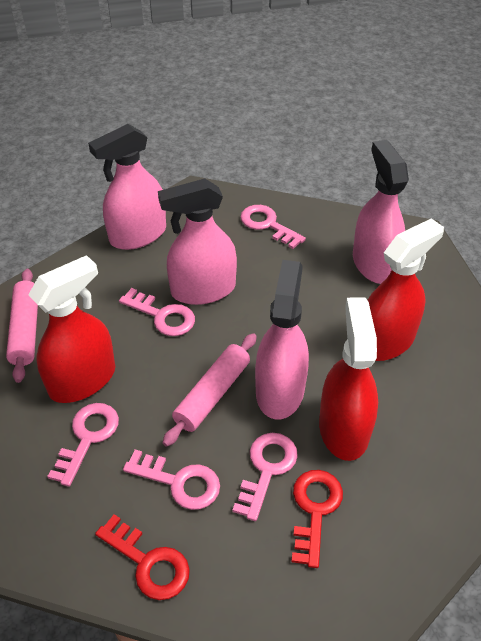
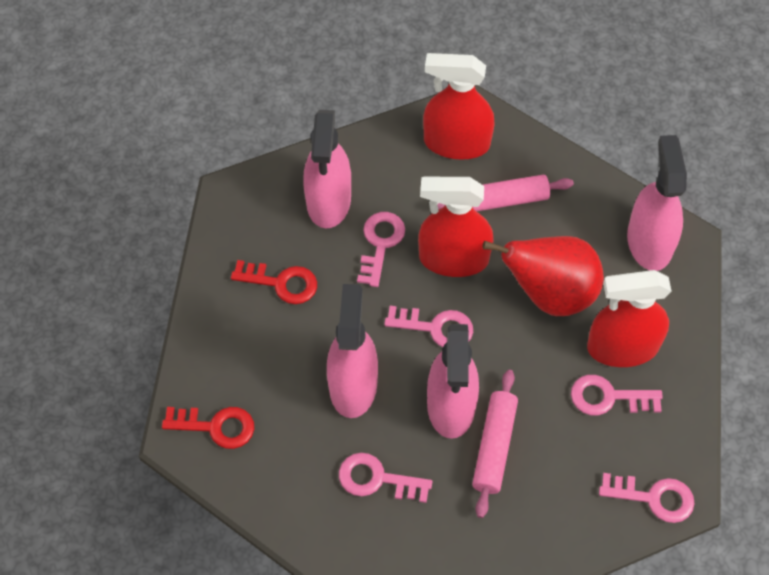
red pear: none = 0 -> [482,236,604,316] = 1

